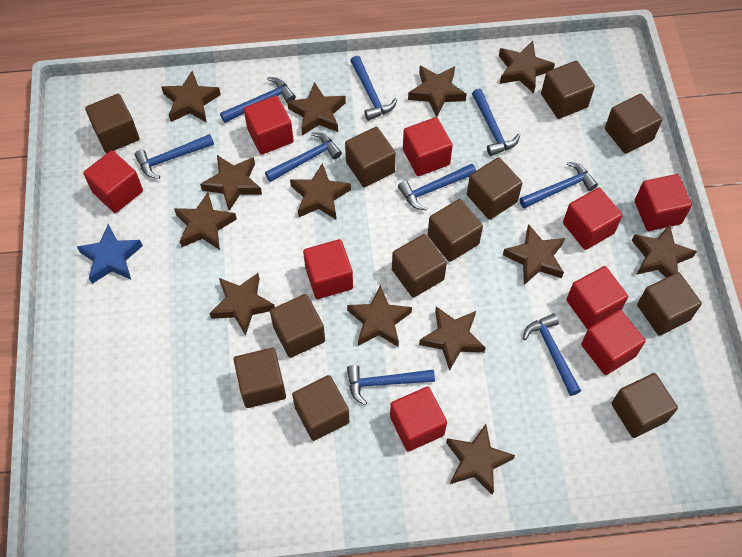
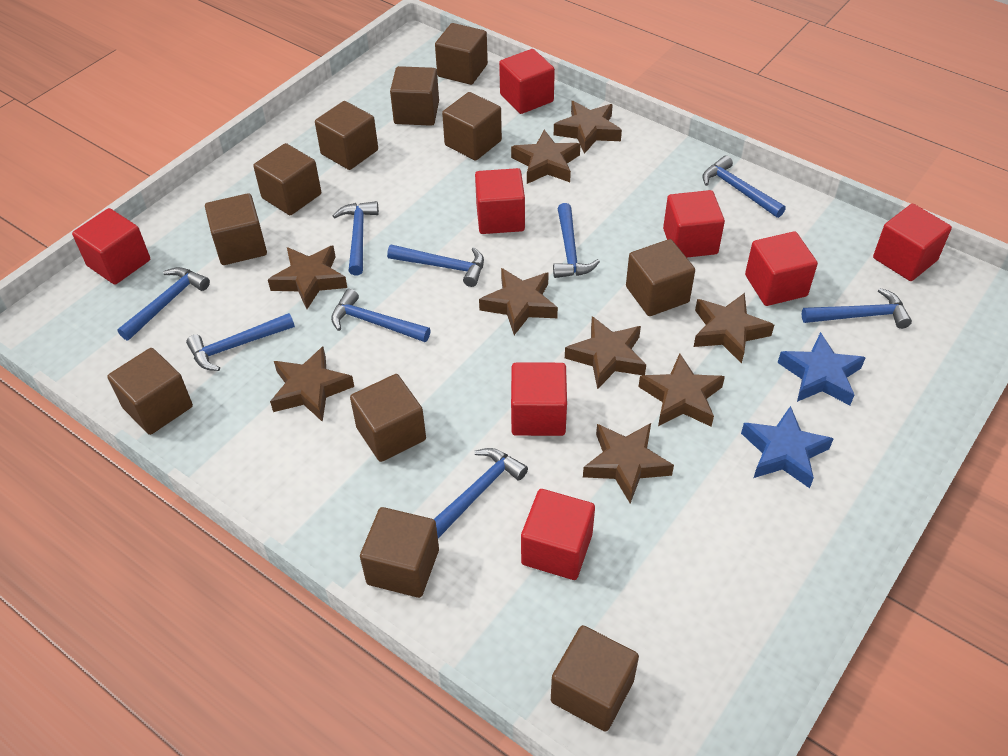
blue star: [77,224,143,284] = 1 -> [741,406,834,488] [778,332,866,405] = 2
brown cube: [85,94,139,153] [234,348,286,408] [270,294,325,358] [292,375,349,441] [345,127,396,187] [392,234,447,298] [428,199,483,262] [467,157,522,220] [541,61,595,119] [605,94,663,154] [611,373,678,438] [637,272,702,336] = 12 -> [107,348,193,435] [205,193,267,265] [253,143,321,215] [315,101,378,170] [350,374,426,462] [360,507,439,598] [390,66,439,126] [435,23,488,85] [442,92,502,161] [551,625,639,732] [626,239,695,316] = 11
brown star: [161,71,221,122] [174,192,237,250] [200,155,262,211] [209,273,275,336] [287,82,346,136] [290,163,351,220] [347,285,412,347] [408,66,467,117] [419,307,486,371] [446,424,515,495] [499,41,555,93] [503,224,565,285] [631,224,697,278] = 13 -> [268,246,347,309] [270,346,354,422] [479,268,558,335] [511,130,581,184] [554,101,622,154] [565,316,646,390] [583,423,674,504] [639,353,725,427] [694,293,774,364] = 9
red cube: [83,150,143,213] [244,95,294,155] [303,239,353,299] [390,387,447,452] [403,117,453,176] [563,188,623,250] [566,266,628,329] [581,310,645,375] [634,174,692,231] = 9 -> [72,208,150,285] [475,168,525,234] [499,49,555,114] [511,363,567,436] [521,489,595,580] [663,190,725,258] [745,231,818,306] [873,204,952,281] = 8

